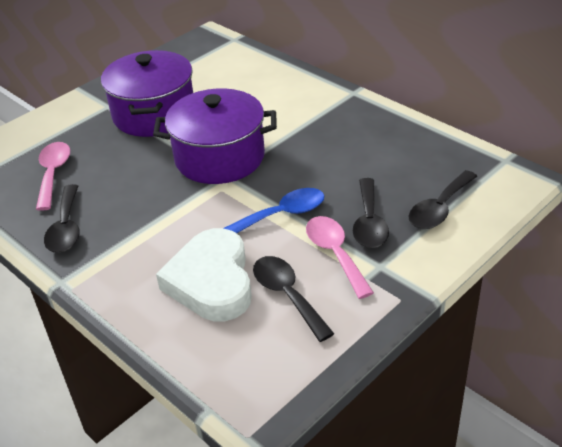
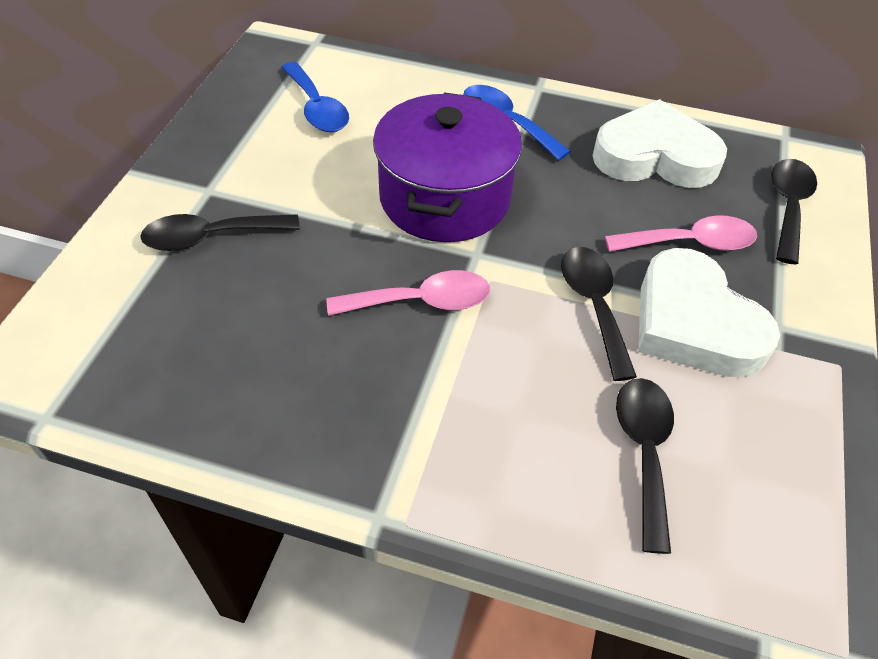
blue spoon: [224,188,324,233] = 1 -> [281,62,349,132] [463,85,571,160] = 2
purple pot: [101,50,193,137] [153,88,277,184] = 2 -> [373,92,522,242] = 1
white heart: [156,228,252,321] = 1 -> [592,99,727,188] [638,248,780,378] = 2

